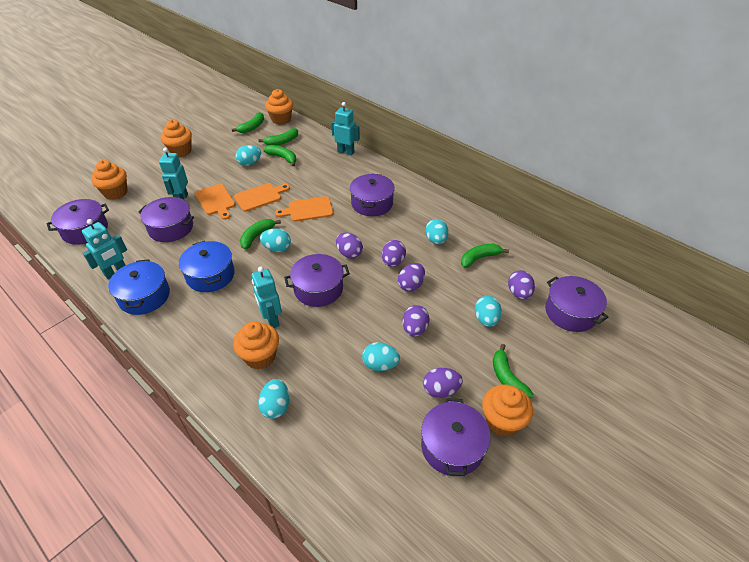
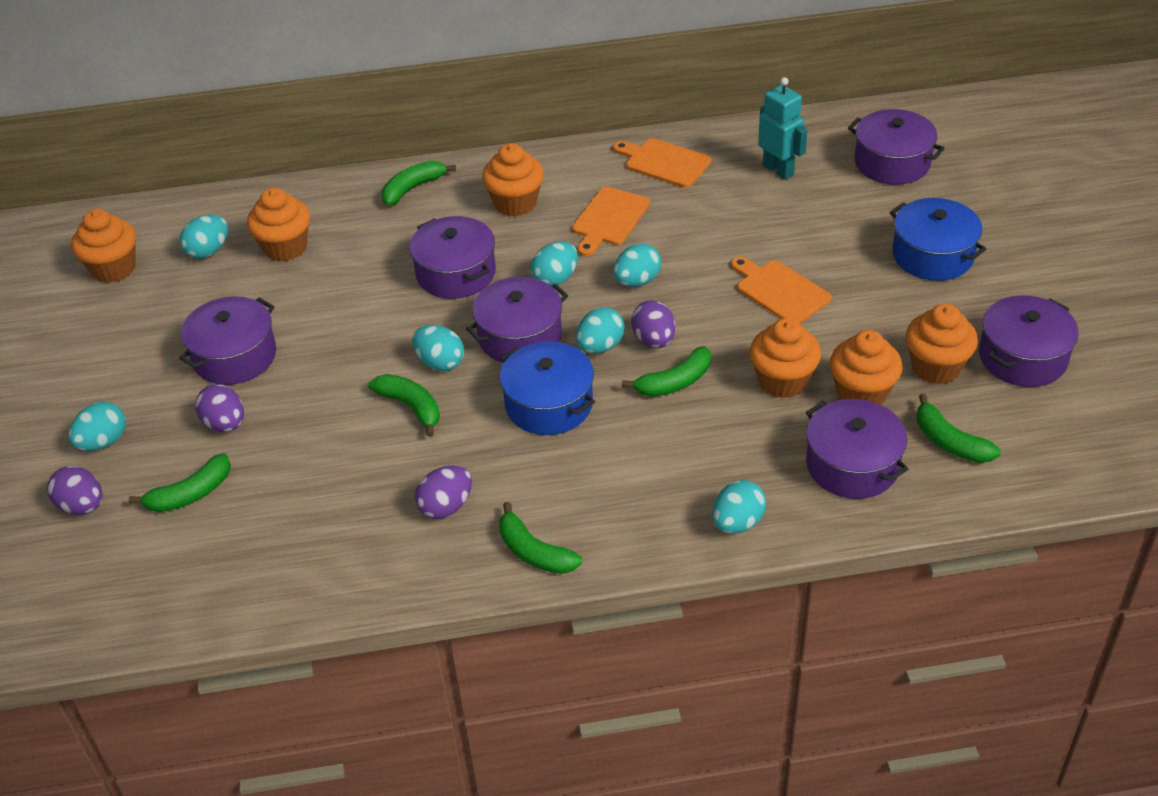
orange cupcake: [91,160,128,200] [160,120,192,157] [233,321,279,370] [265,89,293,125] [482,385,533,437] = 5 -> [71,209,136,283] [247,188,310,262] [482,143,544,216] [750,318,821,398] [830,330,903,405] [906,304,978,384] = 6
purple egg: [336,232,363,259] [382,240,406,267] [398,263,425,292] [402,305,429,337] [423,368,463,398] [508,270,535,299] = 6 -> [47,466,103,515] [195,384,244,432] [415,465,472,519] [631,300,675,348] = 4
turquoise egg: [235,145,261,166] [258,379,289,419] [260,229,291,252] [362,342,400,371] [425,219,449,244] [474,296,502,327] = 6 -> [69,402,126,451] [180,215,228,259] [412,325,464,371] [530,241,578,286] [576,307,625,354] [614,243,661,287] [712,480,766,534] = 7
turquoise robot: [82,219,127,279] [159,147,188,200] [251,267,282,328] [331,102,360,155] = 4 -> [758,77,808,180] = 1

